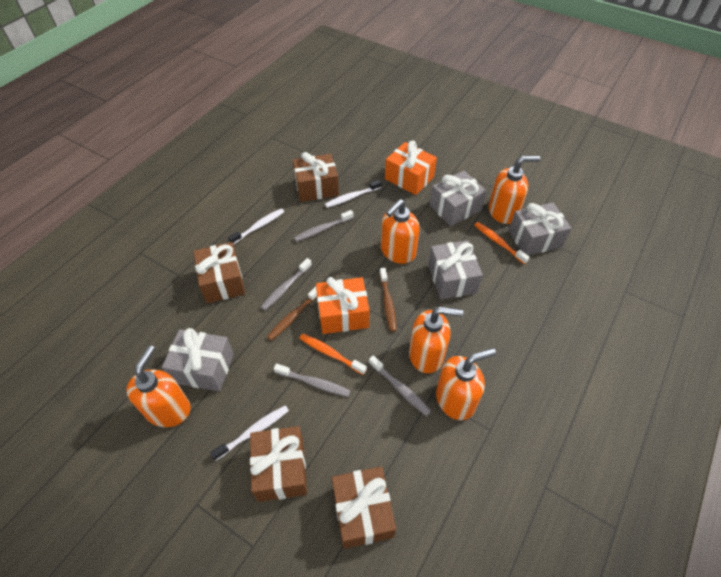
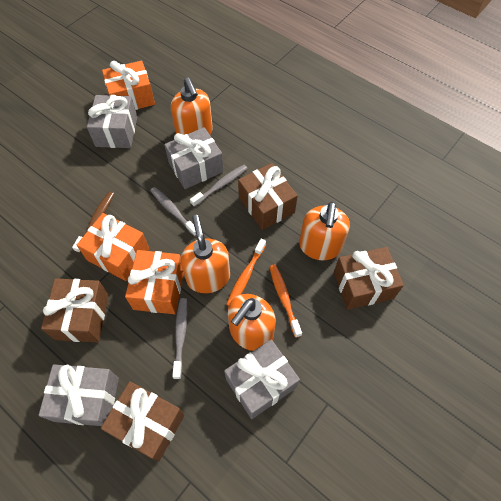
brown toothbrush: [267,286,317,341] [380,268,397,332] = 2 -> [72,191,114,253] = 1
grey toothbrush: [261,258,312,310] [274,364,351,397] [294,210,354,242] [369,355,431,416] = 4 -> [150,187,197,236] [172,298,188,379] [190,165,247,207] = 3
orange gift: [316,277,370,334] [385,141,437,195] = 2 -> [77,213,149,281] [102,61,155,110] [125,250,184,314] = 3
orange soap dispenser: [126,345,191,427] [381,199,420,264] [409,307,463,373] [436,348,496,420] [489,156,540,224] = 5 -> [171,78,213,135] [181,215,230,293] [228,294,276,351] [299,201,350,260] = 4
white toothbrush: [210,405,289,461] [228,208,284,244] [325,180,382,208] = 3 -> none = 0

